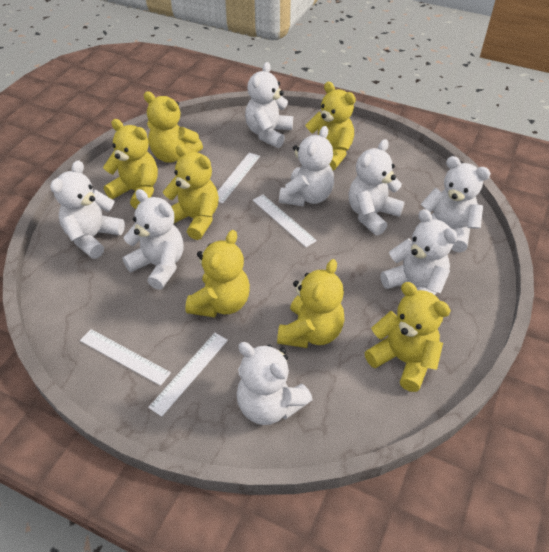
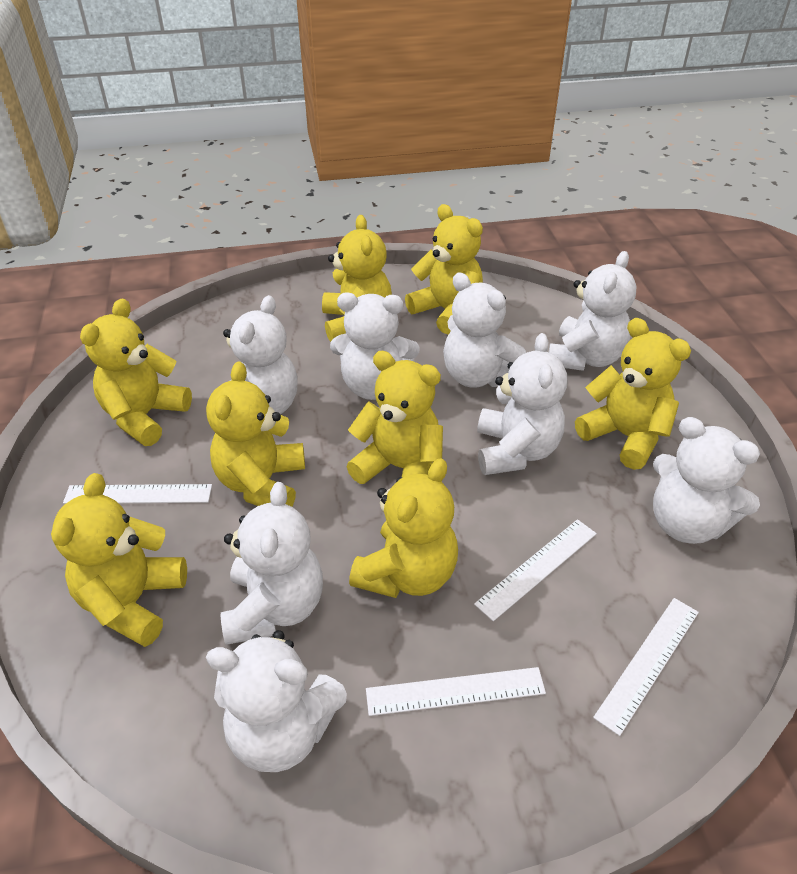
yellow teddy bear: [103,119,158,209] [144,91,203,163] [163,144,219,240] [185,230,250,317] [277,259,345,348] [305,82,356,170] [365,282,451,392] = 7 -> [51,473,187,647] [80,298,192,446] [206,362,305,507] [322,215,392,342] [347,351,443,484] [349,458,458,598] [405,204,483,335] [575,318,691,470] = 8

